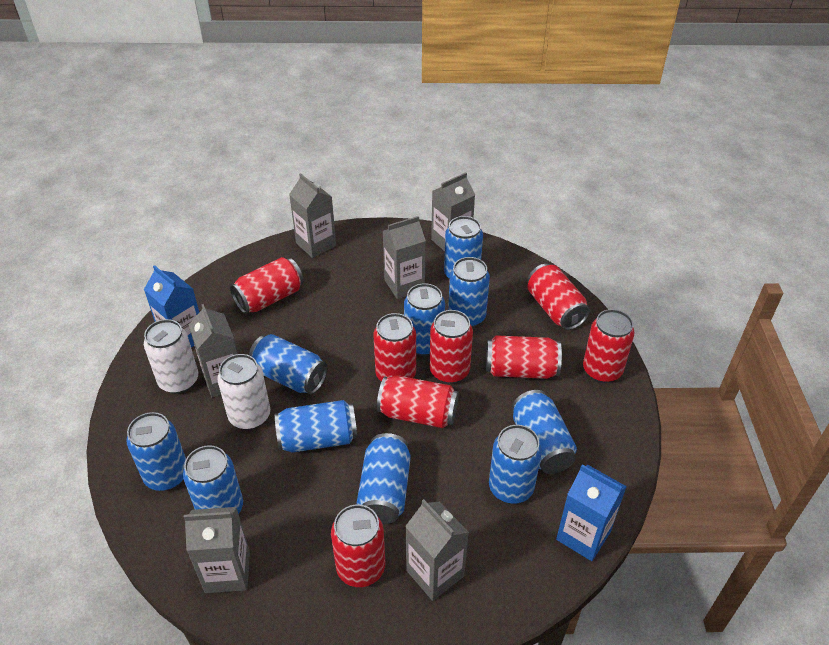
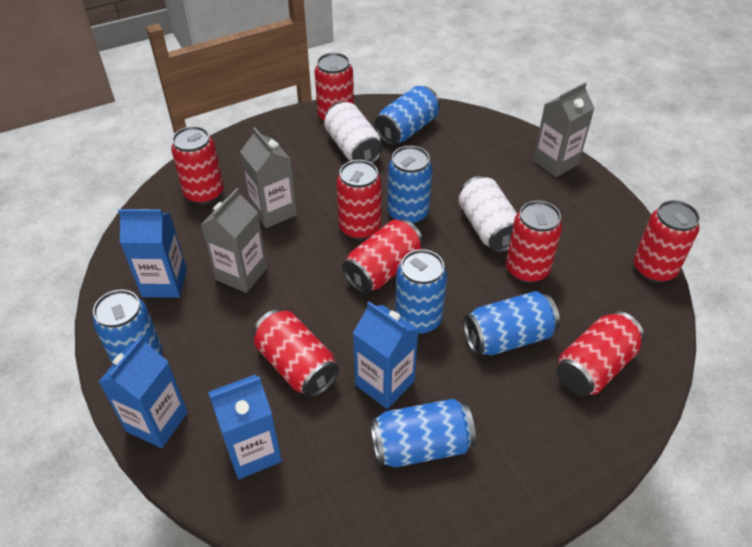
blue can: [127,412,186,491] [183,445,243,514] [249,334,328,394] [275,400,357,453] [357,433,411,524] [404,283,445,356] [444,216,483,280] [448,257,490,328] [489,425,542,504] [512,390,577,474] = 10 -> [93,290,163,364] [371,399,476,467] [375,86,440,145] [388,146,433,225] [395,249,447,335] [463,291,560,355] = 6
blue carton: [144,265,199,348] [556,464,627,561] = 2 -> [99,336,188,448] [118,209,187,298] [208,374,282,479] [353,302,419,409] = 4
grey carton: [184,507,250,593] [189,304,238,398] [289,173,336,258] [383,216,426,299] [405,499,469,601] [431,172,475,251] = 6 -> [201,188,267,293] [240,127,297,228] [533,82,595,177] = 3

